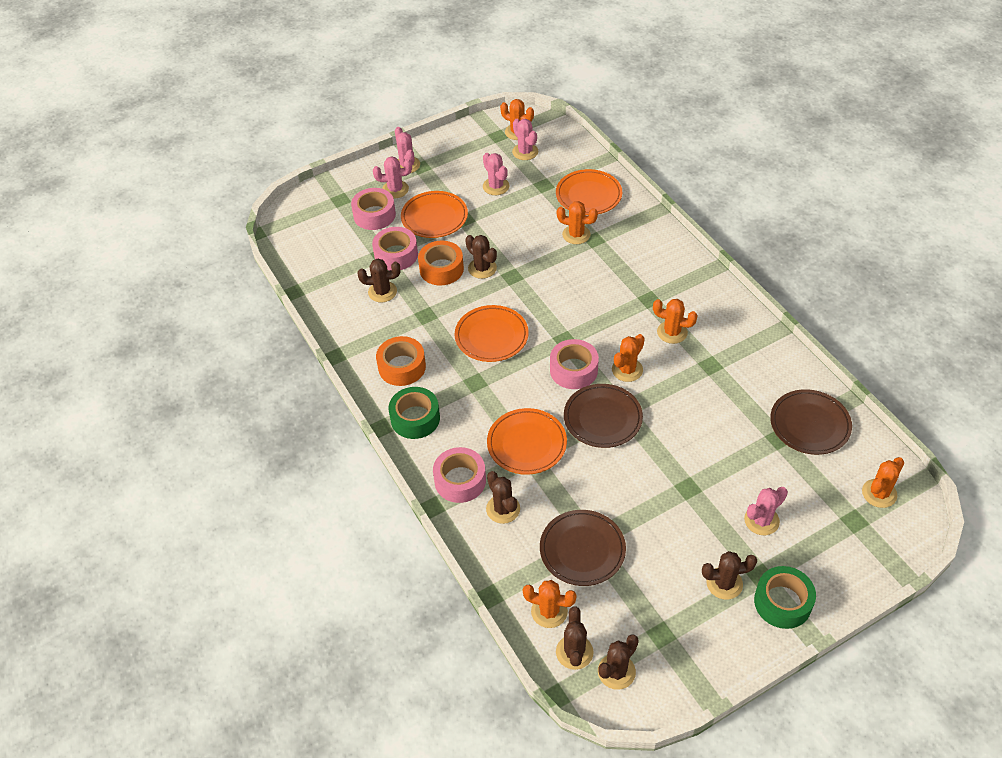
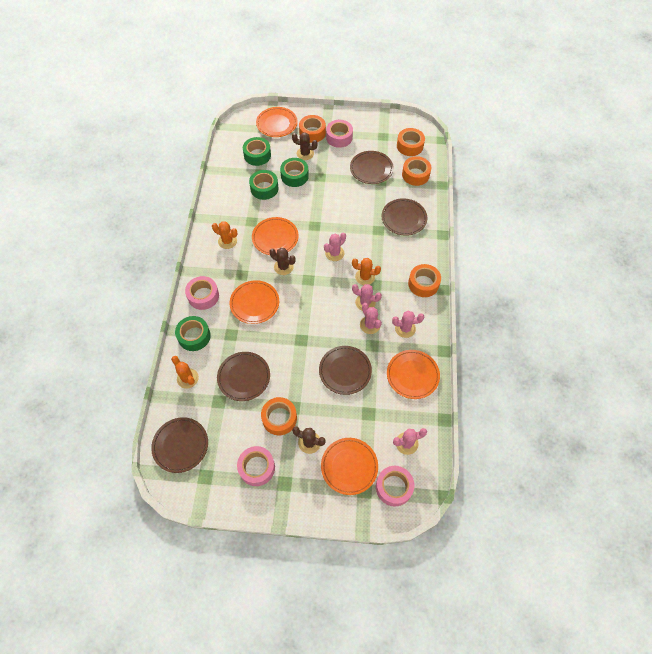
brown cactus: [357,259,400,302] [465,235,497,279] [486,471,520,524] [556,607,594,670] [598,634,639,690] [702,551,757,600] = 6 -> [269,248,296,275] [292,132,318,160] [292,426,326,454] = 3
brown plate: [540,510,626,586] [564,384,643,448] [770,389,852,455] = 3 -> [151,417,208,473] [217,352,270,401] [319,346,372,395] [350,151,394,184] [381,198,427,236] = 5
green tape: [388,387,440,439] [754,566,816,629] = 2 -> [175,316,211,351] [243,137,271,166] [249,170,278,200] [280,158,309,187] = 4
orange cactus: [500,99,534,140] [523,580,577,628] [557,201,598,244] [612,334,645,382] [653,299,698,344] [862,457,905,508] = 6 -> [171,356,199,389] [212,221,238,249] [352,258,381,285] = 3
orange plate: [401,191,468,238] [455,305,528,362] [487,408,567,475] [556,169,622,215] = 4 -> [230,280,279,324] [252,217,299,255] [256,107,298,137] [321,438,378,495] [387,350,440,399] = 5
orange tape: [376,336,426,386] [418,241,464,286] = 2 -> [261,397,297,435] [299,115,326,143] [397,128,425,156] [402,156,431,186] [408,264,441,297] = 5

